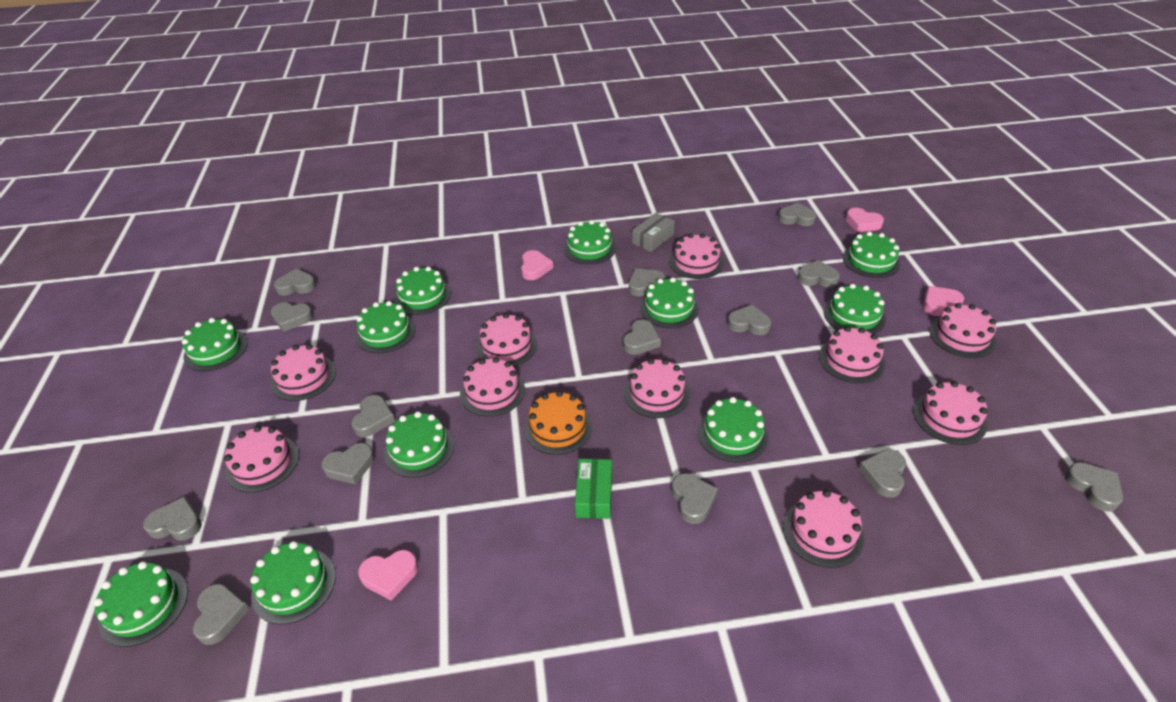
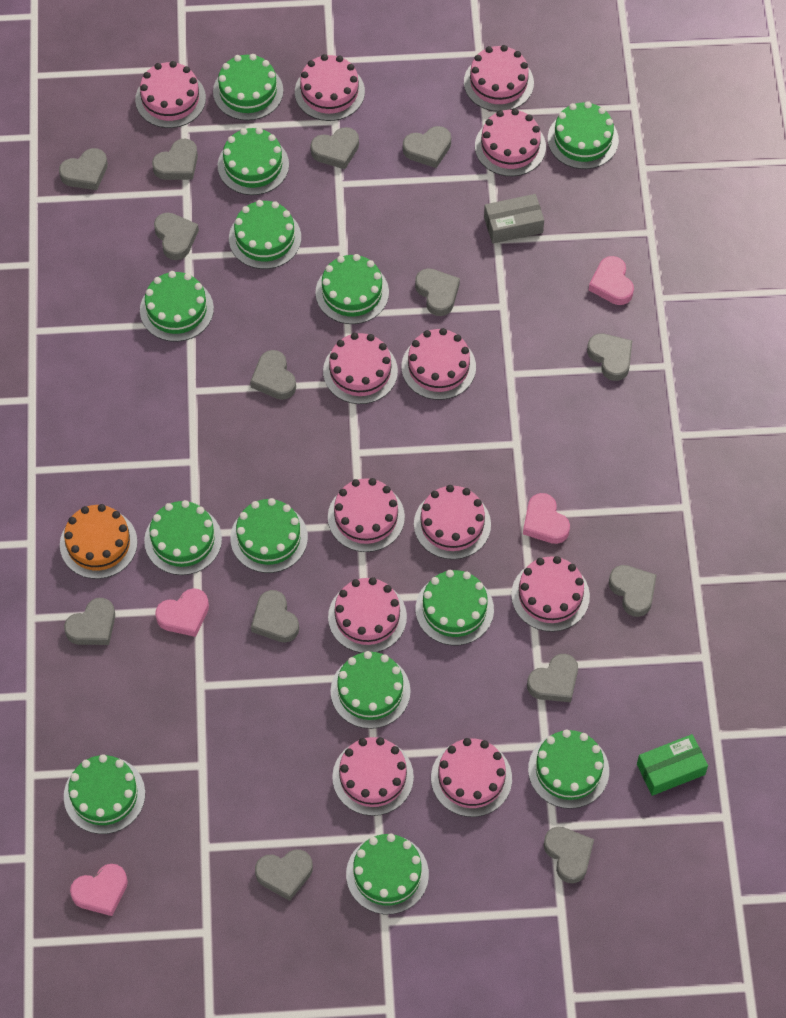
green cake: [94,561,188,647] [182,318,247,371] [250,541,336,624] [355,301,415,353] [384,411,454,478] [394,267,451,315] [563,220,616,264] [640,278,699,328] [698,397,768,462] [824,284,886,334] [843,232,900,278] = 11 -> [64,754,145,834] [140,271,214,342] [144,500,222,575] [213,54,283,120] [218,127,289,195] [229,200,301,269] [230,498,308,573] [316,254,389,324] [331,651,411,729] [346,833,429,914] [415,570,494,645] [528,729,609,809] [548,101,619,169] = 13
pink cake: [224,426,299,492] [271,344,336,401] [460,357,525,417] [476,313,537,366] [624,358,690,418] [669,233,724,279] [783,490,864,568] [819,326,885,383] [913,381,988,445] [929,303,996,358] = 10 -> [135,61,206,128] [295,54,365,121] [323,333,398,404] [328,478,405,552] [328,577,407,653] [332,737,414,816] [402,328,476,400] [414,485,491,559] [431,738,512,817] [464,45,534,111] [475,109,546,176] [511,556,590,632] = 12

